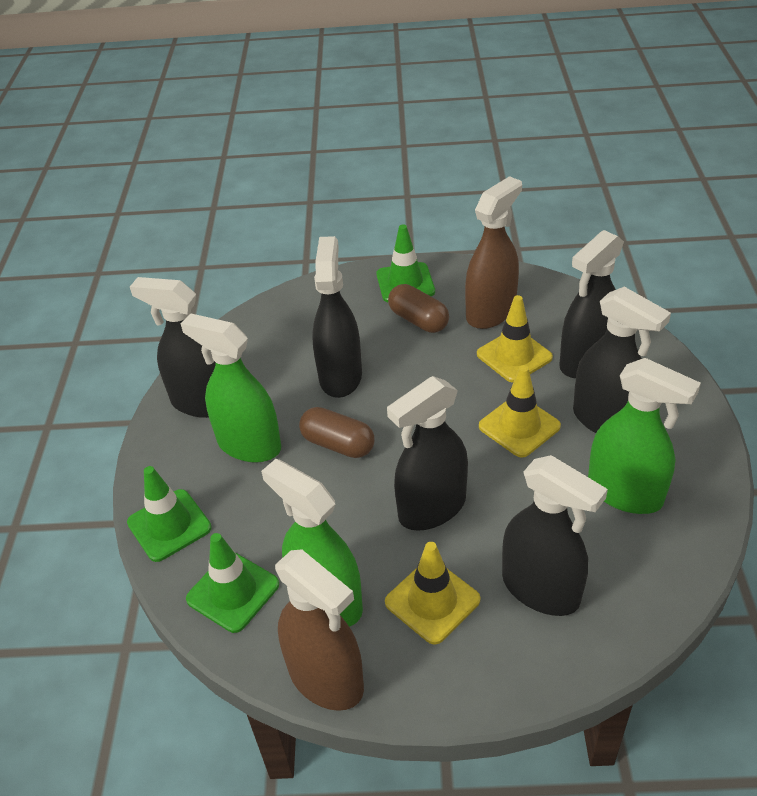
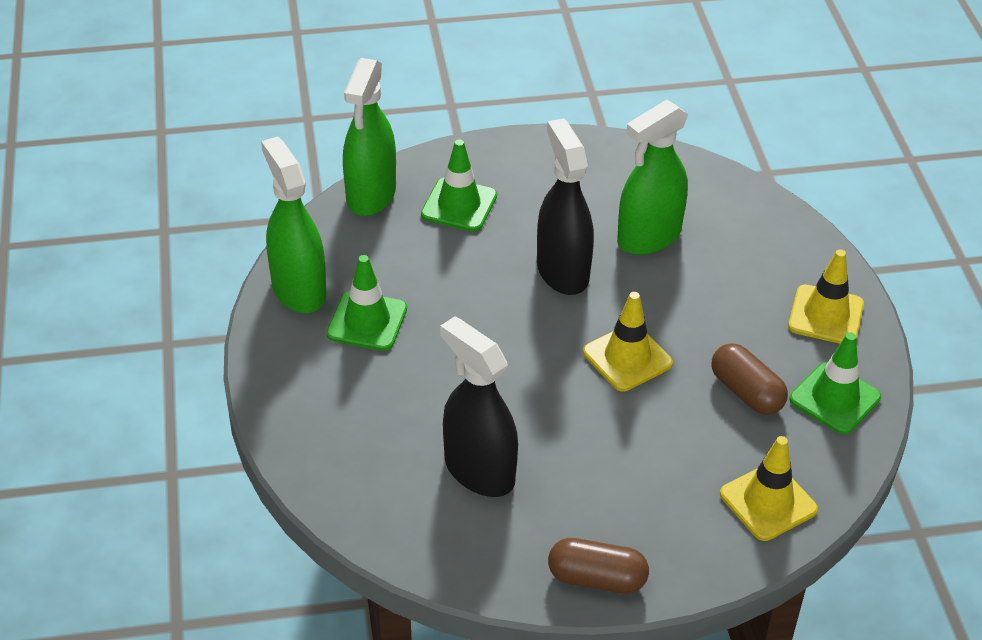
black spray bottle: [130,277,216,418] [312,236,362,398] [387,376,468,531] [502,455,608,616] [559,230,624,379] [573,287,671,433] = 6 -> [440,316,518,497] [537,118,594,295] = 2
brown spray bottle: [275,549,364,711] [465,176,522,329] = 2 -> none = 0

